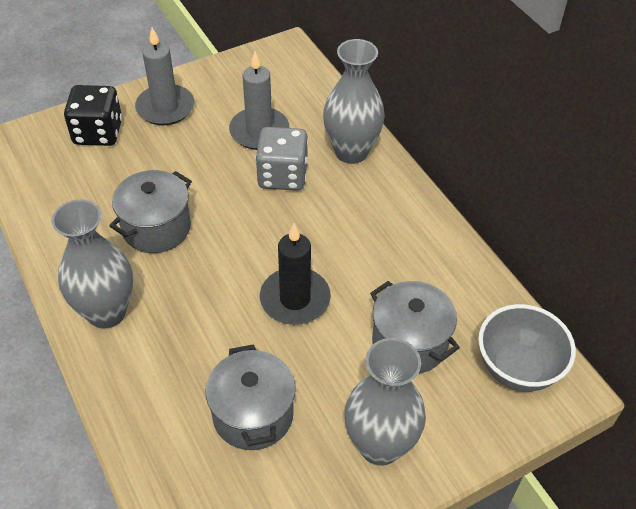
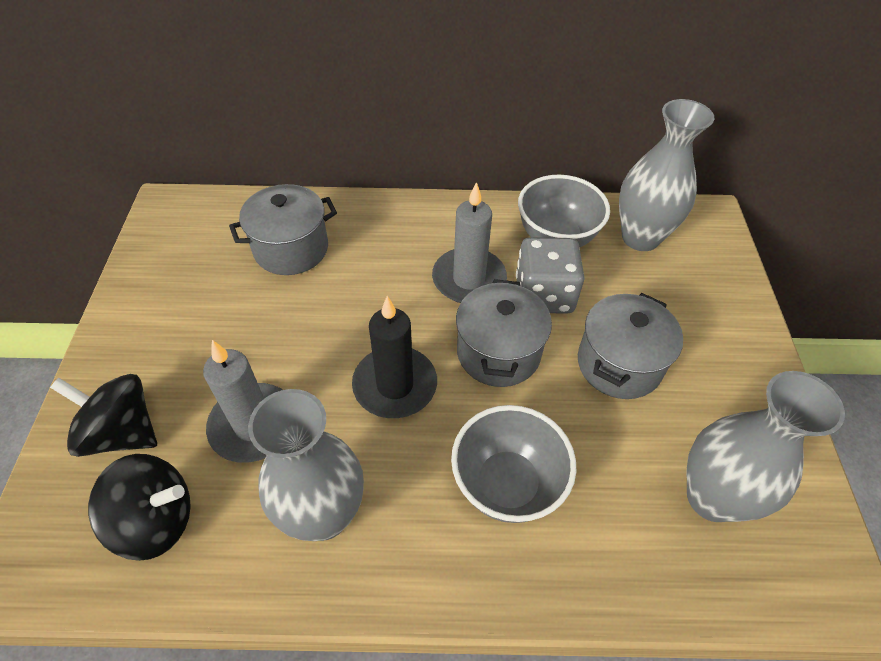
black dice: [64,85,122,146] = 1 -> none = 0
black spinning top: none = 0 -> [50,374,157,457] [88,454,191,561] = 2
grey bowl: [478,304,576,392] = 1 -> [451,405,576,523] [518,175,610,247] = 2

